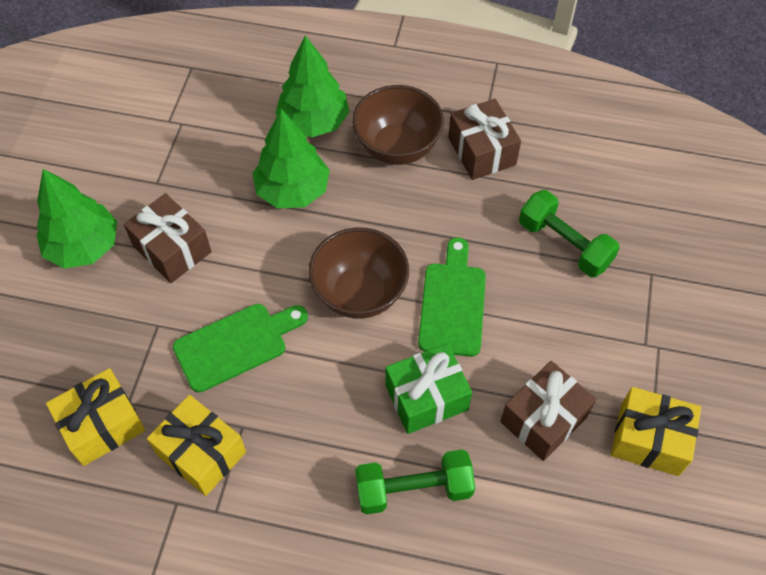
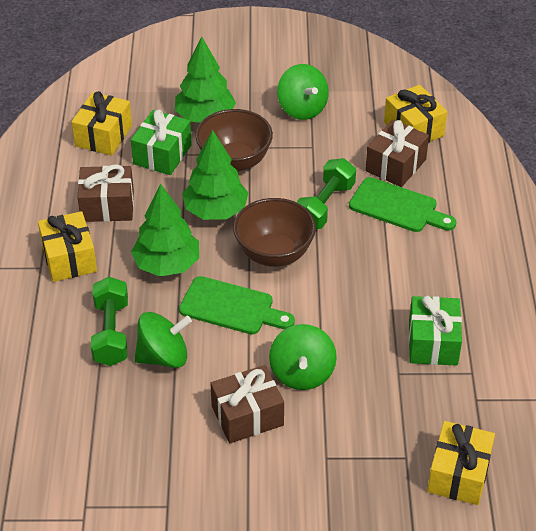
green gift: [385,343,472,434] = 1 -> [131,110,192,175] [409,296,462,366] = 2
green spinning top: none = 0 -> [134,312,192,368] [269,324,337,390] [277,64,329,120] = 3
yellow gift: [46,368,146,466] [147,395,246,496] [611,387,701,476] = 3 -> [38,211,97,282] [72,91,132,156] [384,85,447,143] [427,421,495,505] = 4

